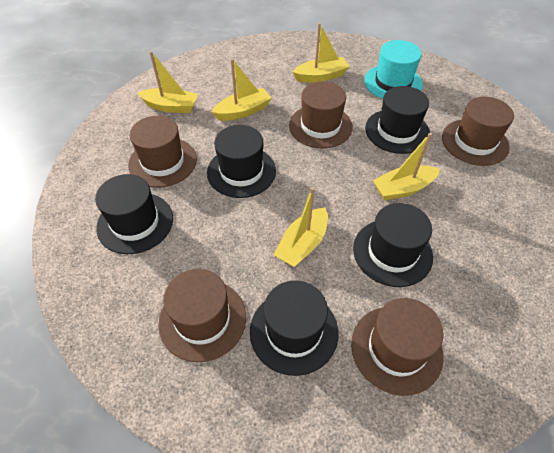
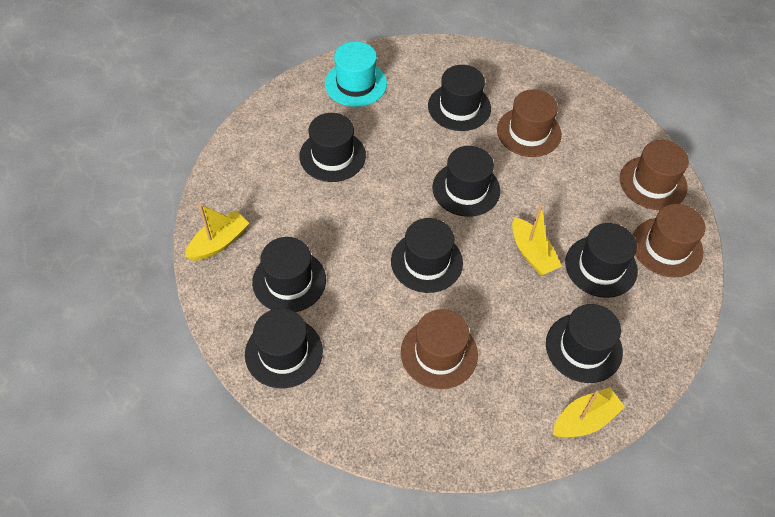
black hat: [95,174,173,254] [207,125,276,198] [250,280,338,376] [353,203,433,287] [365,86,430,154] = 5 -> [245,308,323,388] [252,237,326,312] [299,113,366,182] [391,218,463,293] [428,65,491,131] [432,146,500,217] [546,304,623,383] [565,223,638,298] = 8
brown hat: [128,116,197,188] [159,269,246,362] [289,81,353,149] [351,298,444,396] [442,97,514,166] = 5 -> [401,309,478,389] [497,89,562,157] [620,140,689,210] [633,204,705,277] = 4
yellow boat: [138,51,198,113] [212,59,272,121] [274,187,328,267] [293,23,350,82] [373,133,440,200] = 5 -> [185,204,249,261] [512,205,562,275] [553,387,625,437] = 3

